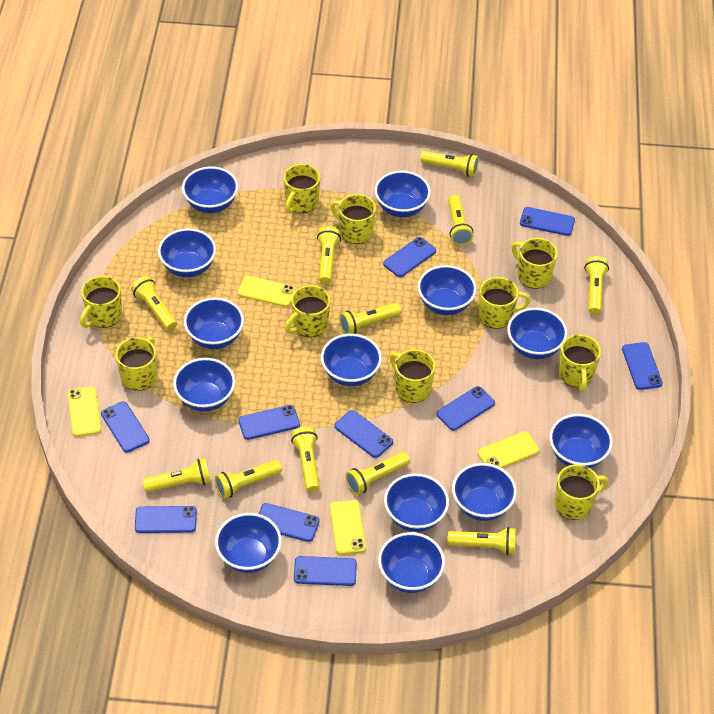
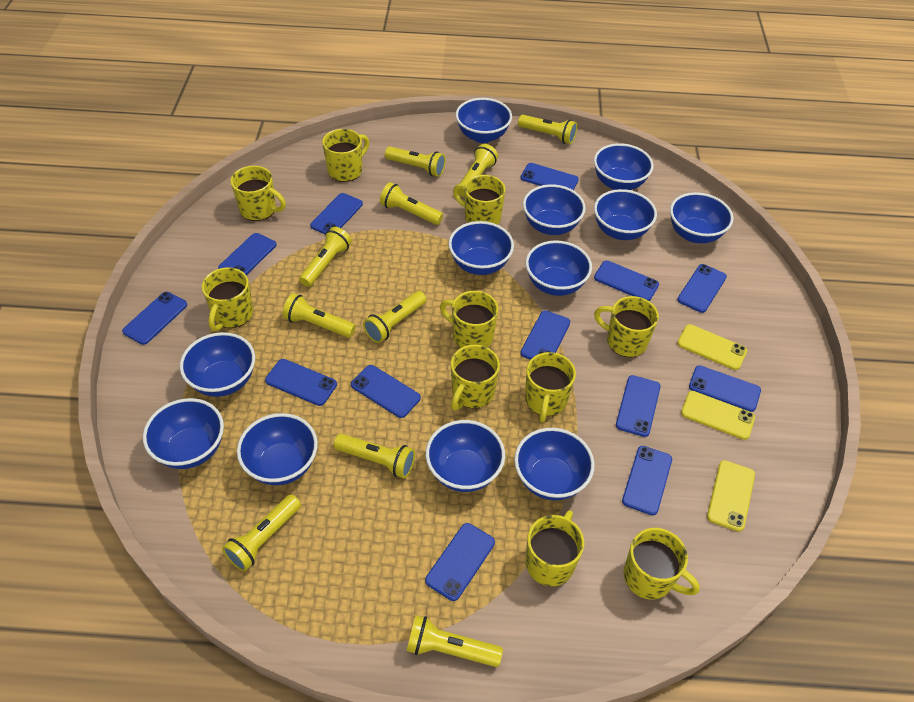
blue bowl: [158,228,216,277] [173,358,235,412] [182,166,238,213] [184,297,244,349] [215,513,282,573] [321,334,382,386] [375,171,431,217] [378,532,445,593] [384,473,449,532] [418,265,476,315] [452,463,517,521] [507,308,567,359] [549,414,613,468] = 13 -> [143,398,224,469] [180,332,255,397] [237,413,318,485] [426,420,505,492] [449,221,514,275] [456,98,512,143] [514,428,595,500] [523,184,586,235] [526,240,592,296] [594,143,654,190] [594,189,657,240] [670,192,734,243] = 12
blue phone: [101,401,150,453] [135,506,197,533] [238,405,300,440] [259,503,320,542] [294,556,357,586] [334,410,393,458] [383,237,436,277] [437,386,495,431] [520,207,575,236] [622,342,662,390] = 10 -> [122,292,187,345] [218,233,276,275] [265,359,337,406] [310,193,363,234] [351,365,421,418] [425,523,495,601] [520,310,570,360] [521,163,579,190] [594,261,659,301] [616,375,661,437] [622,446,672,515] [677,264,727,313] [689,365,761,412] = 13
yellow flashlight: [131,276,177,330] [143,458,211,492] [215,460,282,499] [291,427,320,492] [317,226,341,284] [339,303,401,334] [346,452,410,495] [421,151,479,177] [447,527,516,555] [448,195,473,245] [584,256,609,315] = 11 -> [222,494,301,571] [282,293,356,338] [299,227,352,287] [334,434,415,478] [363,291,426,343] [380,182,443,225] [385,147,446,177] [407,615,503,667] [458,144,498,197] [518,115,577,144] = 10
yellow phone: [68,386,101,437] [238,276,296,307] [330,500,366,555] [477,431,539,468] = 4 -> [677,324,747,370] [681,391,755,440] [707,460,755,532] = 3

